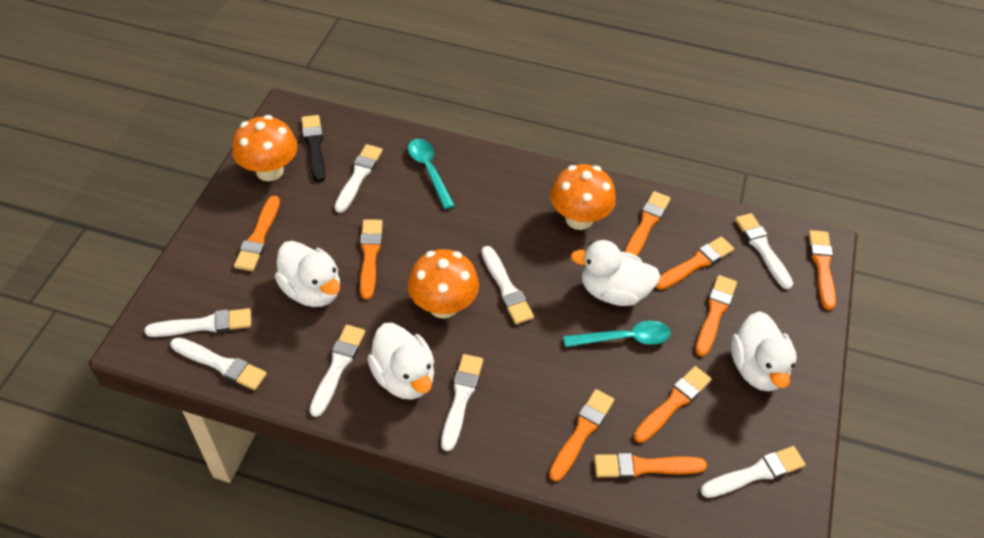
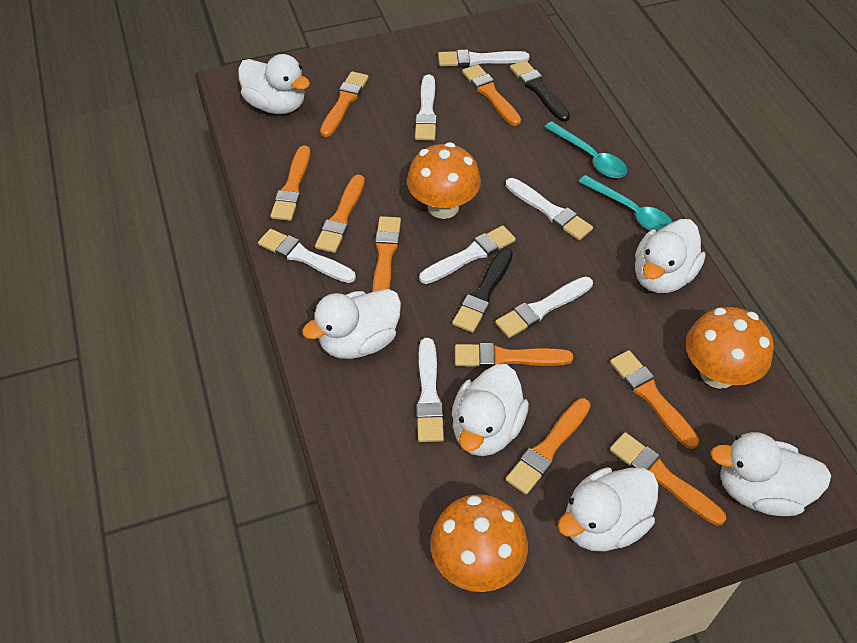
black brush: [301,115,325,182] = 1 -> [452,248,513,333] [510,60,570,122] = 2
white brush: [144,308,251,337] [170,337,267,390] [309,325,365,417] [334,144,383,213] [441,354,483,451] [481,246,534,324] [700,446,806,498] [735,213,793,289] = 8 -> [258,229,356,283] [415,74,437,141] [416,338,444,442] [419,226,516,284] [438,49,530,67] [495,276,593,338] [506,178,593,240] = 7
white duck: [275,241,340,307] [367,323,434,400] [570,240,661,306] [731,311,797,391] = 4 -> [238,54,310,114] [302,289,401,359] [451,364,529,456] [558,467,659,551] [635,219,705,293] [710,432,831,516] = 6

